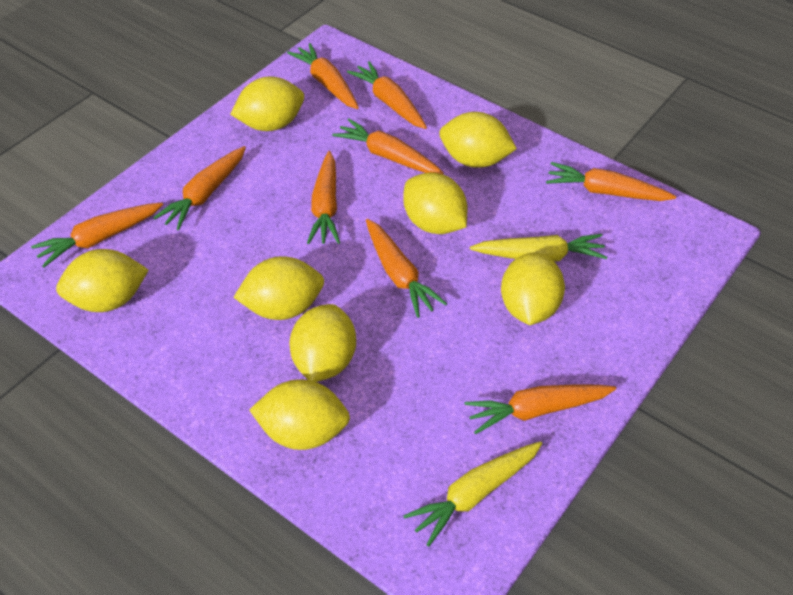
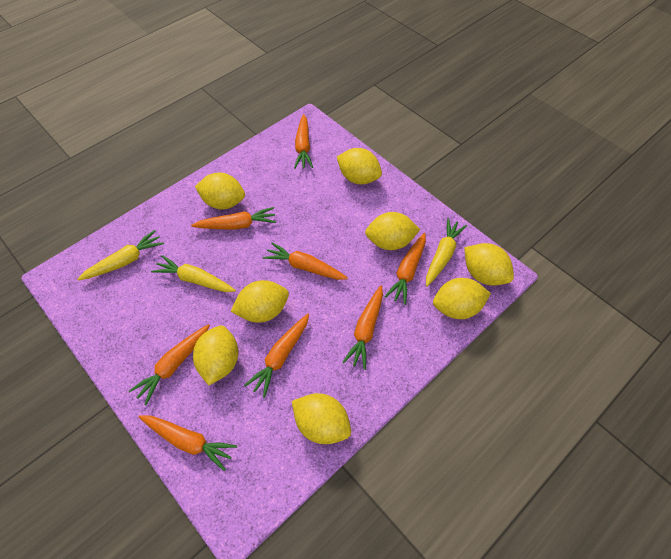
orange carrot: [31,202,163,268] [153,146,246,230] [287,43,359,109] [307,151,340,244] [332,119,444,174] [347,61,427,129] [366,219,447,318] [465,385,616,434] [546,162,676,201] = 9 -> [129,324,210,405] [139,415,237,471] [191,207,276,230] [244,314,309,398] [263,242,348,280] [294,114,313,169] [343,285,383,370] [384,233,426,305] = 8
yellow carrot: [403,441,542,547] [470,234,607,261] = 2 -> [77,230,164,281] [151,255,236,292] [426,218,467,287] = 3

